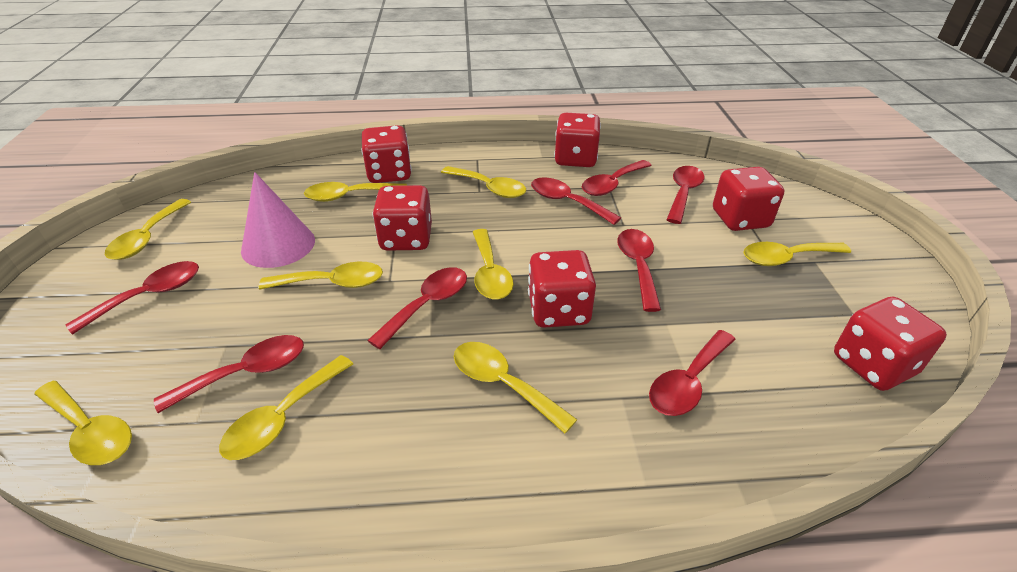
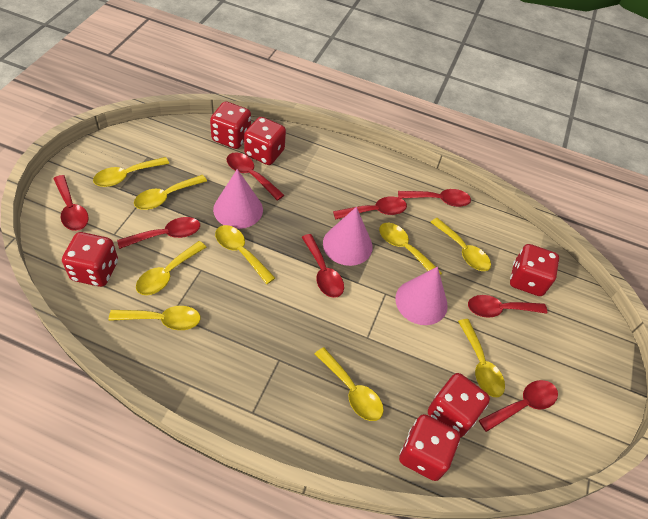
pink cone: [241,172,315,268] = 1 -> [213,169,263,229] [323,207,373,266] [395,267,448,325] = 3

